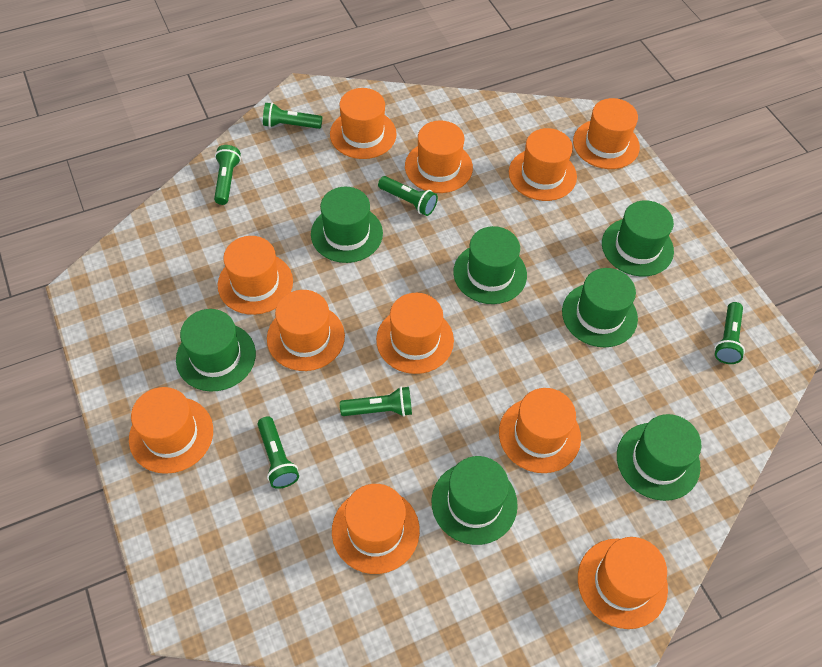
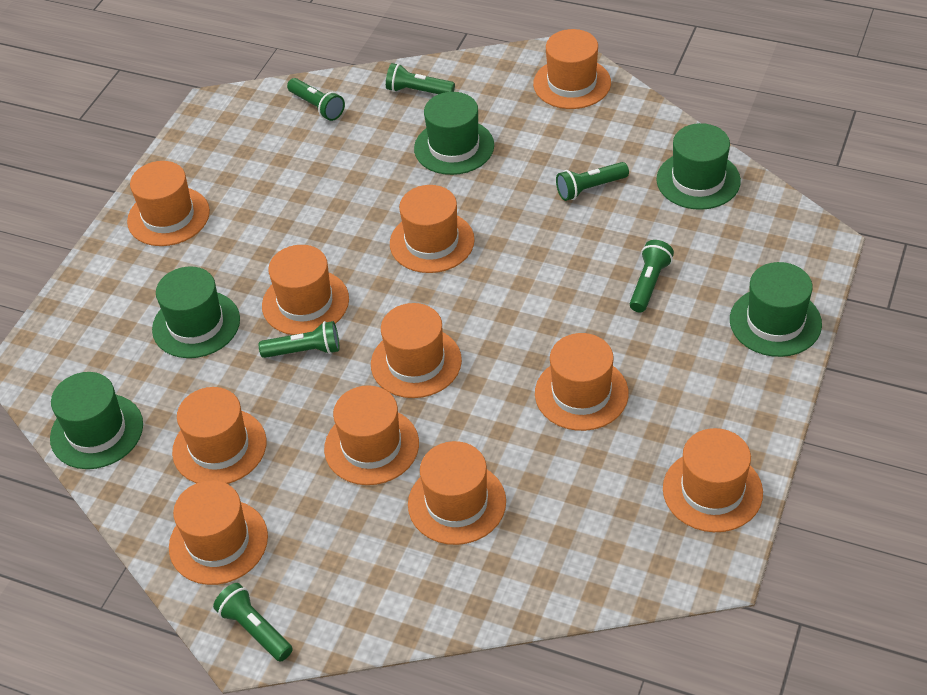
green hat: [176,309,256,392] [311,187,383,263] [431,456,518,545] [453,226,527,304] [562,268,638,347] [602,200,674,277] [617,414,701,501] = 7 -> [50,372,143,469] [152,266,240,358] [414,92,494,175] [656,123,741,210] [730,262,822,357] = 5

